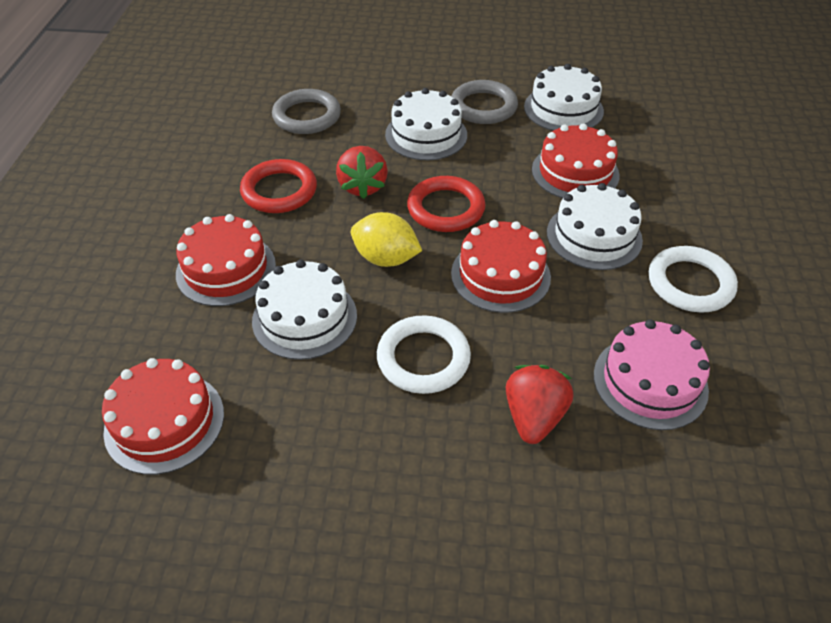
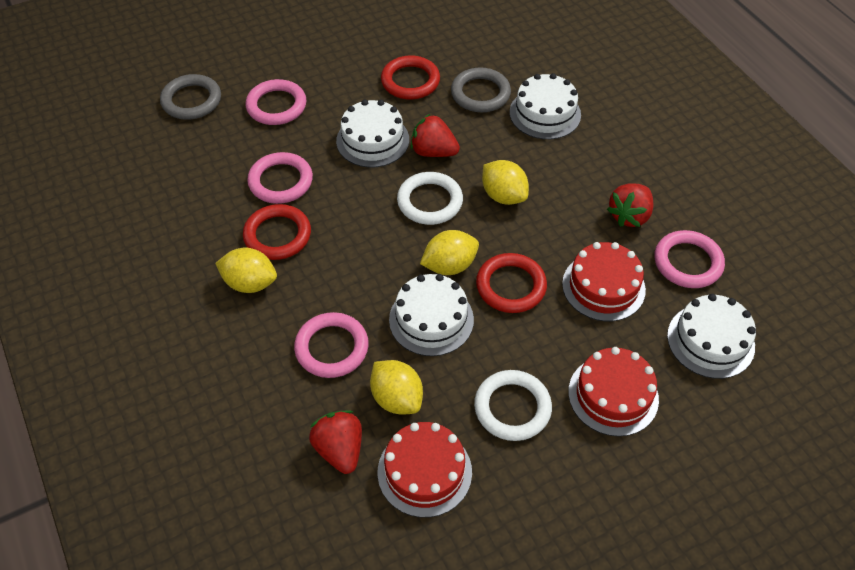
pink cake: [594,320,710,430] = 1 -> none = 0
pink ring: none = 0 -> [245,79,307,125] [247,152,313,204] [294,312,369,378] [654,230,725,288] = 4
red cake: [102,358,224,475] [176,214,276,306] [451,220,551,313] [532,123,620,198] = 4 -> [378,422,472,518] [562,242,646,321] [568,347,659,437] = 3
red ring: [240,159,317,213] [407,176,486,232] = 2 -> [243,204,311,260] [381,55,440,100] [476,253,547,313] = 3
red strawberry: [336,146,388,199] [506,365,574,444] = 2 -> [309,410,362,474] [410,114,460,157] [607,183,653,227] = 3
yellow lemon: [351,212,422,267] = 1 -> [215,248,277,293] [370,360,423,414] [420,230,479,275] [482,160,529,205] = 4

